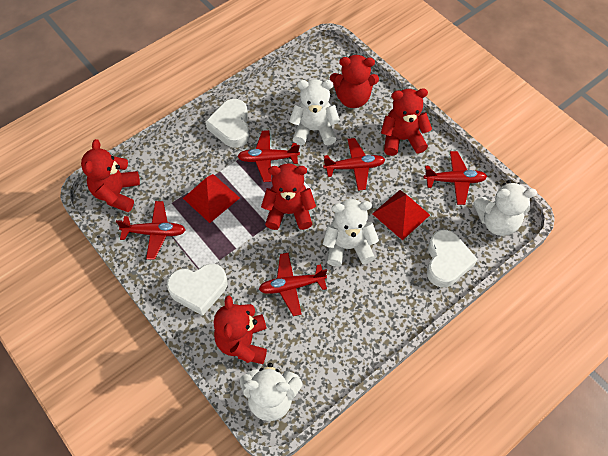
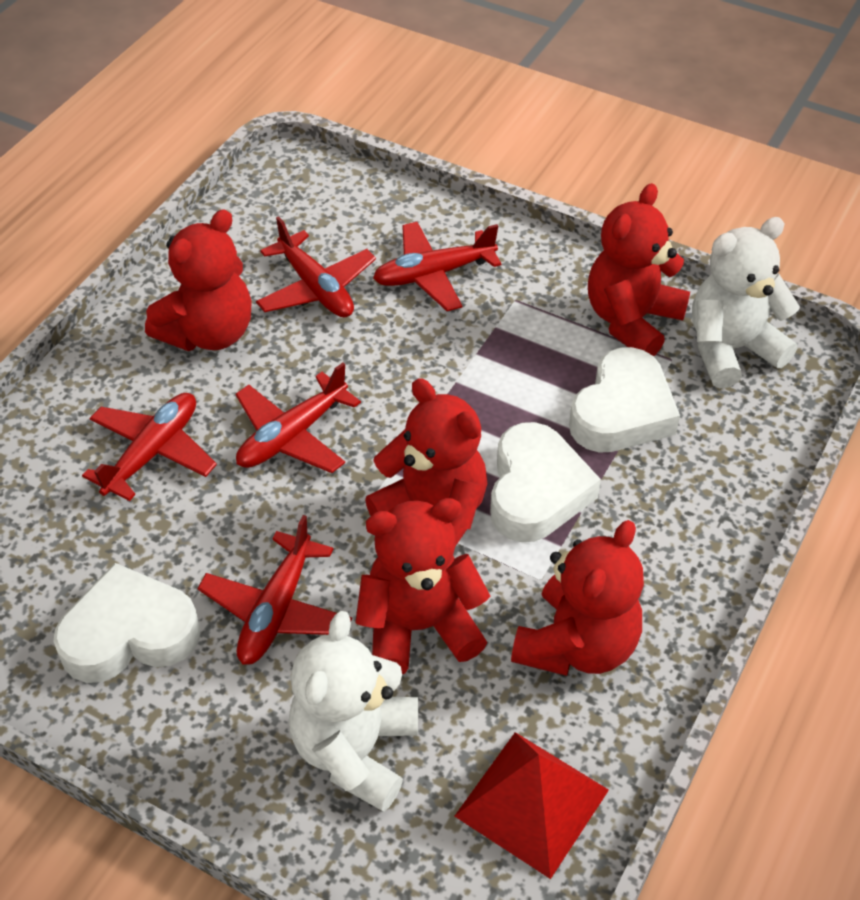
red pyramid: [183,174,240,223] [372,190,430,240] = 2 -> [455,732,609,879] = 1
white teddy bear: [240,363,303,421] [289,79,340,145] [323,199,379,267] [473,180,537,236] = 4 -> [289,611,418,812] [692,217,800,388] = 2

